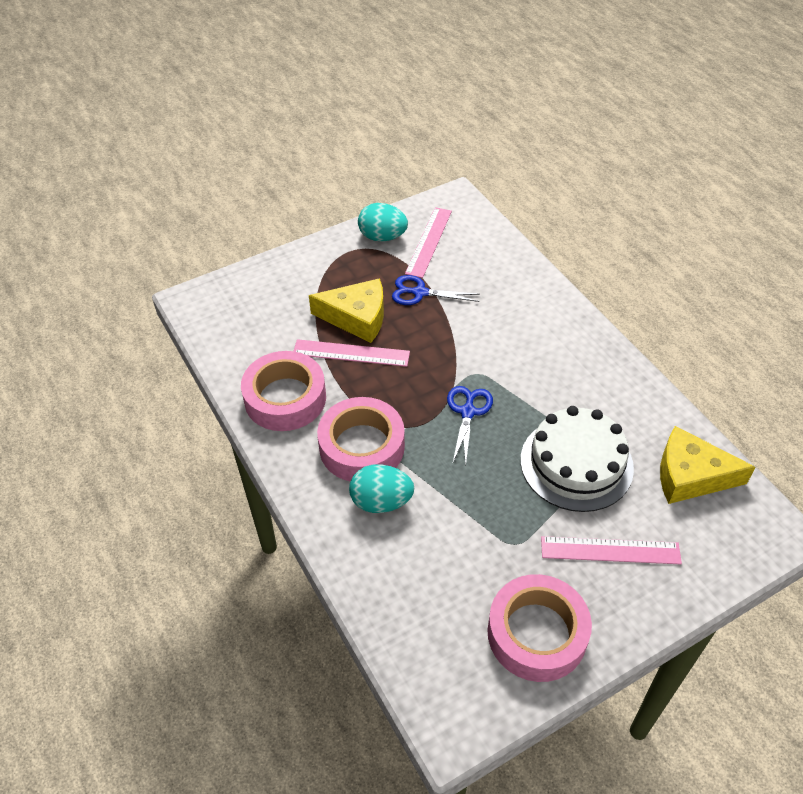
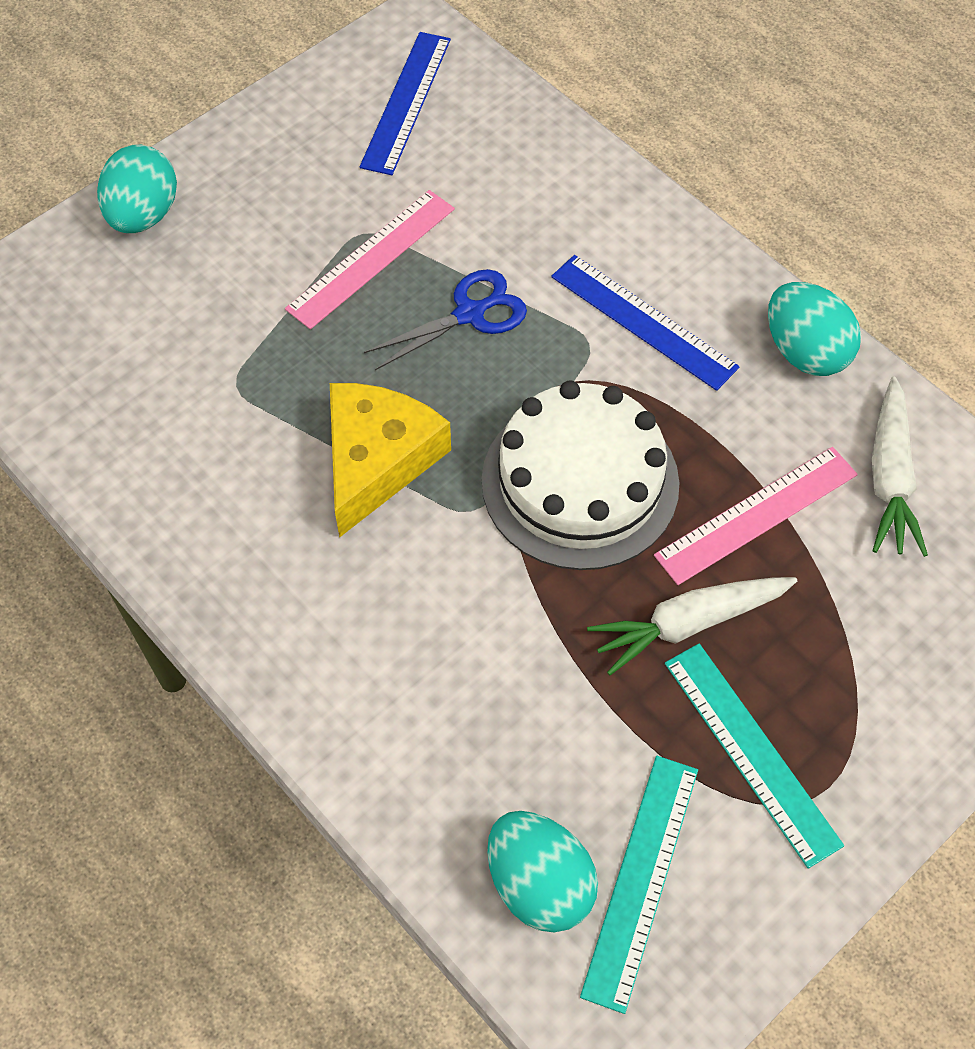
blue ruler: none = 0 -> [360,32,451,175] [551,255,740,391] = 2
blue scissors: [392,275,480,305] [447,386,493,465] = 2 -> [364,269,527,370] = 1
pink ruler: [294,339,410,367] [405,207,452,278] [541,536,682,564] = 3 -> [285,190,455,329] [654,447,858,585] = 2
pink tape: [241,351,326,431] [317,397,405,482] [487,574,592,682] = 3 -> none = 0
turquoise egg: [349,464,414,513] [358,203,408,241] = 2 -> [97,144,177,233] [487,811,598,932] [768,282,861,376] = 3
turquoise ruler: none = 0 -> [580,756,698,1014] [665,643,844,868] = 2
white carrot: none = 0 -> [587,577,797,675] [872,377,928,557] = 2
yellow cheese: [309,278,384,343] [660,426,756,504] = 2 -> [330,383,451,537] = 1

